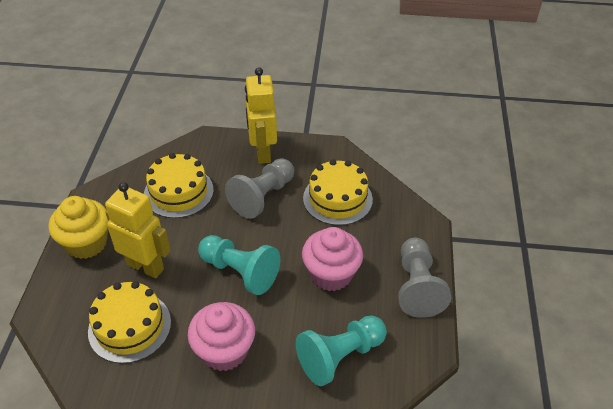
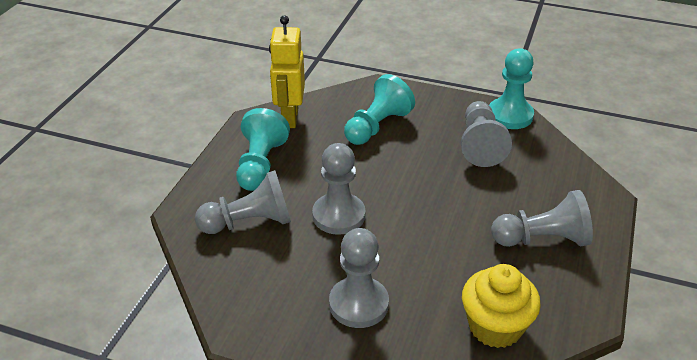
grey pawn: [225,158,294,219] [398,238,451,318] = 2 -> [195,170,291,234] [312,143,366,235] [329,228,389,328] [461,101,512,167] [491,190,593,247] = 5
pink cupcake: [187,302,255,371] [302,227,363,291] = 2 -> none = 0
turquoise pawn: [198,235,280,295] [296,316,387,386] = 2 -> [236,108,290,191] [344,74,415,145] [489,48,534,129] = 3
yellow cake: [88,281,171,363] [144,153,214,218] [303,159,373,225] = 3 -> none = 0
yellow robot: [105,182,171,278] [245,67,277,164] = 2 -> [269,15,305,128] = 1

